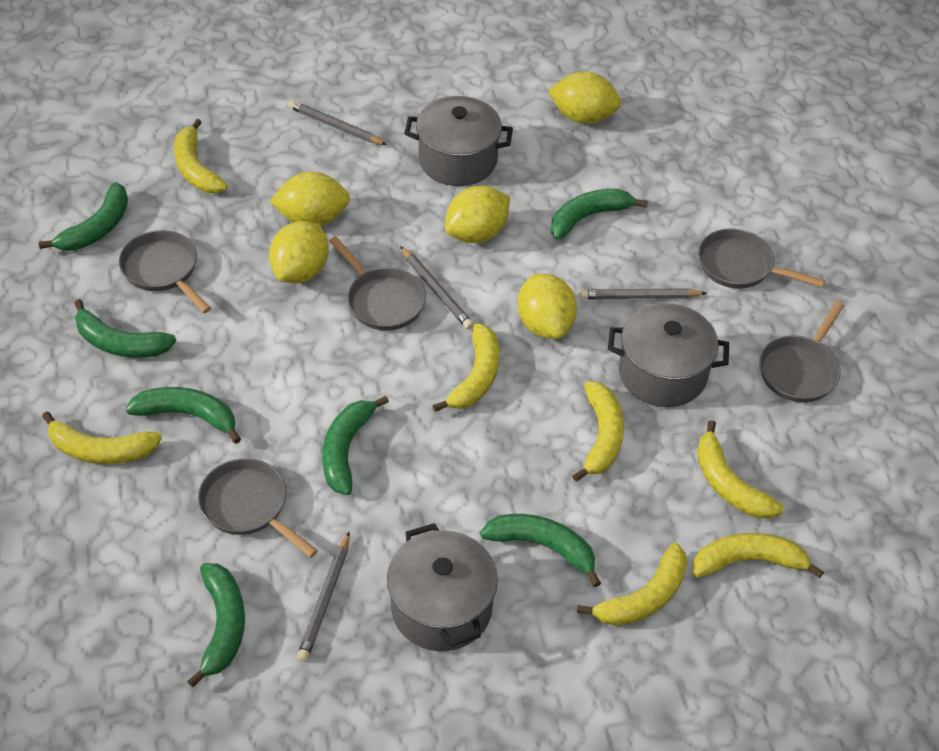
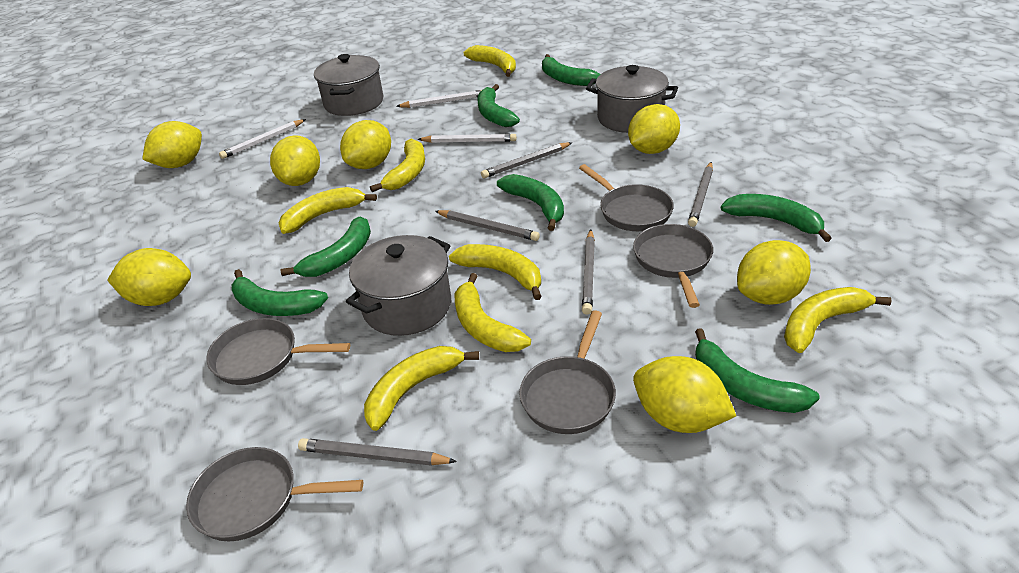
grey pencil: [288,100,387,145] [297,532,350,662] [400,246,474,330] [580,288,707,299] = 4 -> [298,438,457,466] [435,210,540,241] [481,142,573,178] [582,229,595,315] [688,162,713,227] = 5
white pencil: none = 0 -> [219,119,306,159] [396,90,482,108] [417,134,517,143] = 3
yellow lemon: [269,172,350,226] [269,221,329,283] [445,186,510,243] [517,274,577,339] [548,71,621,124] = 5 -> [107,248,191,306] [142,121,202,168] [270,135,320,186] [340,120,391,169] [628,104,680,154] [633,356,736,433] [737,240,811,305] = 7

